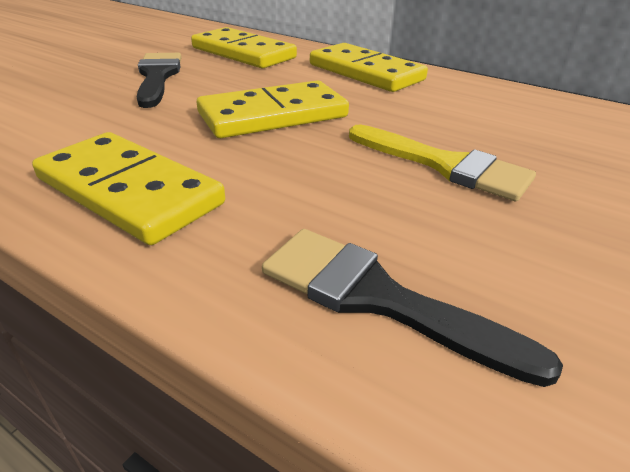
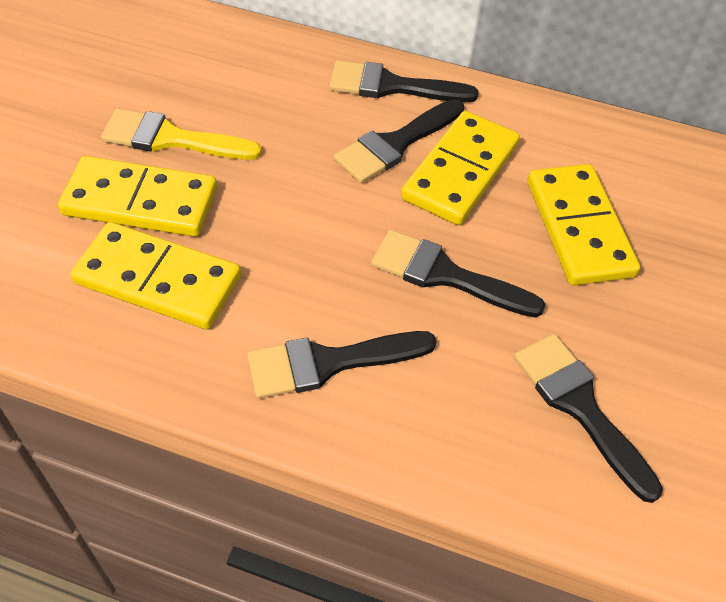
black brush: [137,53,181,108] [262,229,563,387] = 2 -> [247,331,437,399] [329,60,479,102] [334,99,464,183] [371,230,546,317] [514,334,663,503] = 5

